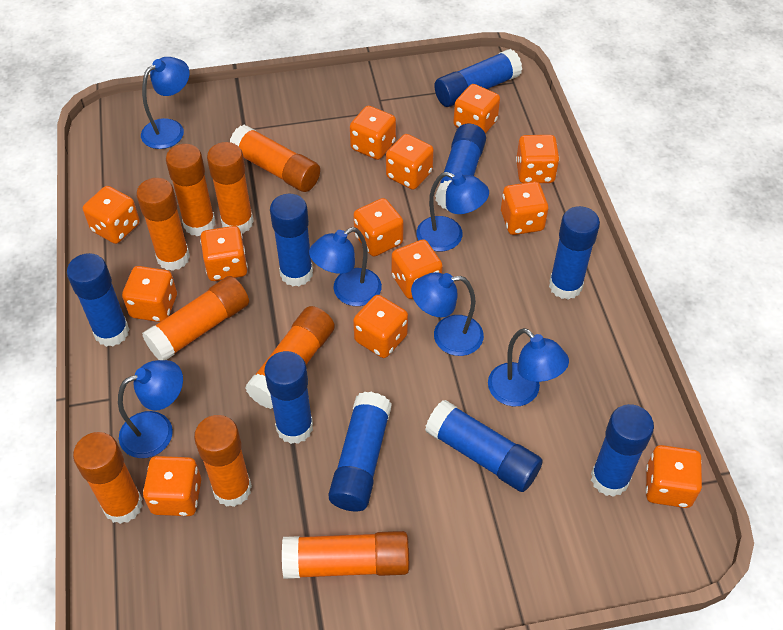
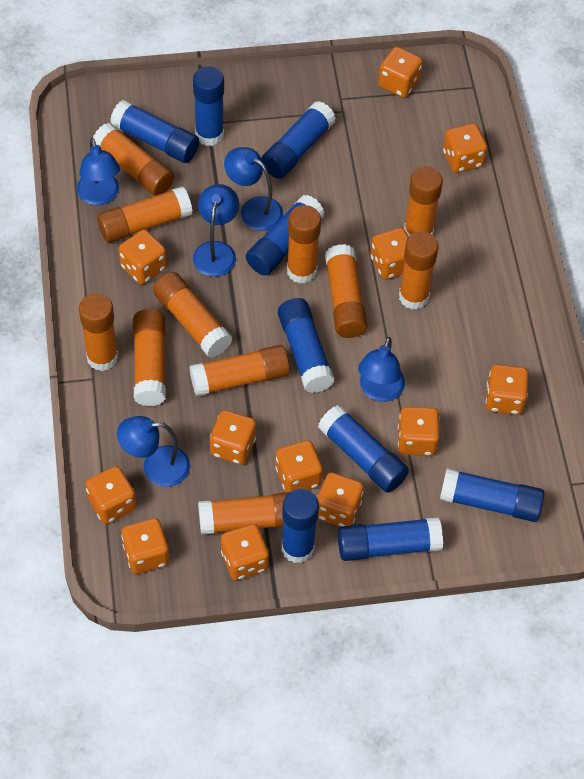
blue lamp: [118,360,183,458] [141,57,190,149] [309,227,382,306] [411,272,484,356] [416,172,489,251] [488,328,569,407] = 6 -> [77,138,120,205] [117,416,190,487] [193,184,239,277] [224,147,283,231] [358,337,405,402] = 5
orange dice: [83,186,140,244] [122,266,177,322] [143,456,201,516] [200,226,248,281] [350,106,396,160] [353,198,404,256] [353,295,408,358] [386,134,434,190] [392,239,443,299] [453,84,500,134] [501,182,548,235] [516,135,559,183] [646,445,702,508] = 13 -> [85,466,136,524] [119,230,167,285] [121,518,170,574] [210,410,256,465] [221,524,269,580] [275,440,323,492] [317,472,364,527] [370,227,409,280] [378,47,423,98] [398,407,440,456] [443,123,487,173] [485,364,529,415] = 12
orange glue stick: [73,432,143,524] [136,178,190,271] [142,276,249,360] [166,144,216,236] [194,415,252,507] [207,142,254,233] [230,125,320,192] [245,306,335,409] [282,531,409,579] = 9 -> [79,293,118,371] [93,123,174,196] [97,186,193,243] [133,309,166,406] [153,272,232,358] [189,345,290,396] [198,492,289,535] [287,205,321,284] [325,244,367,338] [399,232,439,310] [404,166,443,237] = 11

